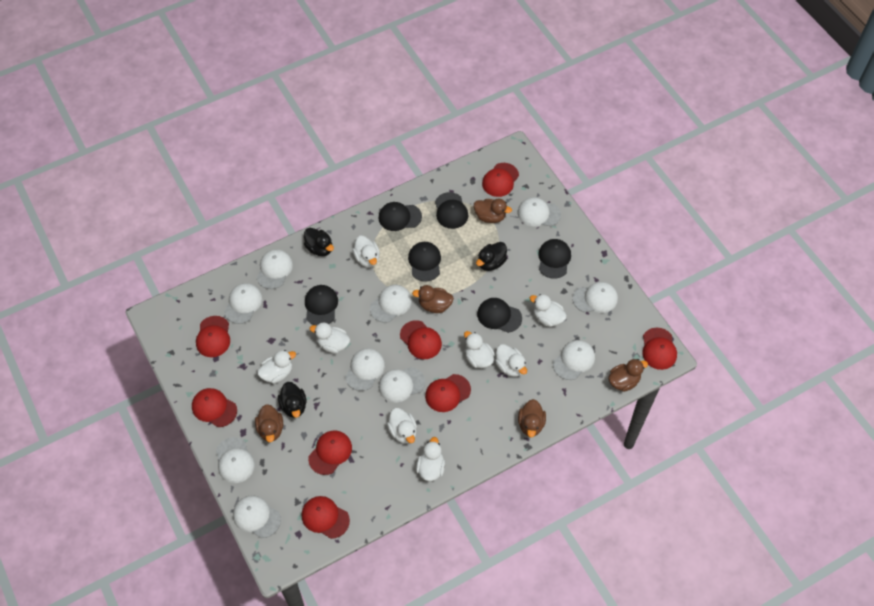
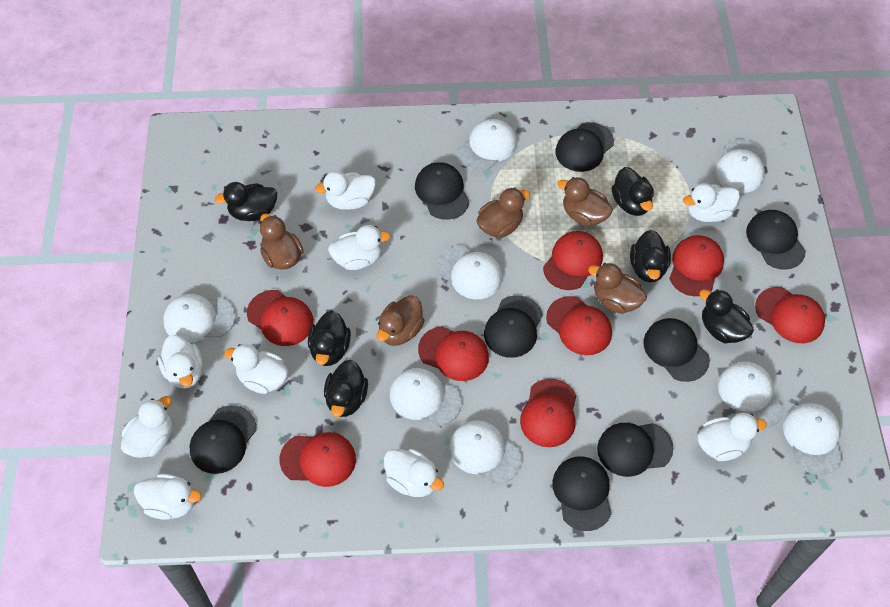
black cap: [305,285,338,325] [378,202,422,231] [408,242,441,282] [435,192,468,229] [477,298,522,333] [538,239,571,279] = 6 -> [190,405,256,474] [415,162,470,220] [484,295,543,358] [552,457,612,531] [555,122,614,172] [597,423,673,477] [643,318,710,382] [746,210,806,270] = 8
black duck: [278,382,306,418] [304,228,334,256] [476,242,507,271] = 3 -> [215,182,277,221] [308,311,351,366] [324,360,368,417] [611,167,654,216] [630,230,671,283] [699,289,754,343] = 6
white cap: [216,437,255,483] [224,283,262,324] [233,495,281,538] [257,249,293,289] [345,348,385,391] [370,285,412,323] [379,367,425,402] [518,197,561,226] [553,340,595,380] [573,282,618,313] = 10 -> [163,294,235,343] [390,368,462,426] [437,246,502,299] [449,420,522,484] [458,119,517,171] [715,139,765,193] [718,362,783,429] [783,403,843,475] = 8
white duck: [257,350,296,384] [310,322,350,353] [352,236,380,268] [387,408,417,444] [416,437,445,481] [464,331,495,368] [495,344,527,377] [530,294,567,327] = 8 -> [121,396,172,458] [134,473,201,520] [158,335,203,389] [224,344,288,394] [315,171,376,210] [328,225,391,270] [384,449,444,497] [683,183,740,222] [697,413,767,461] = 9

